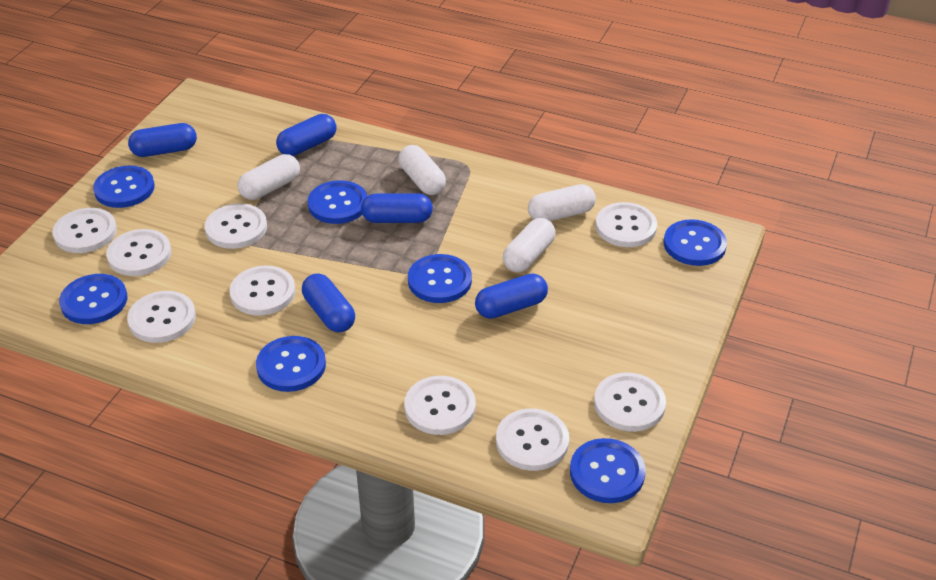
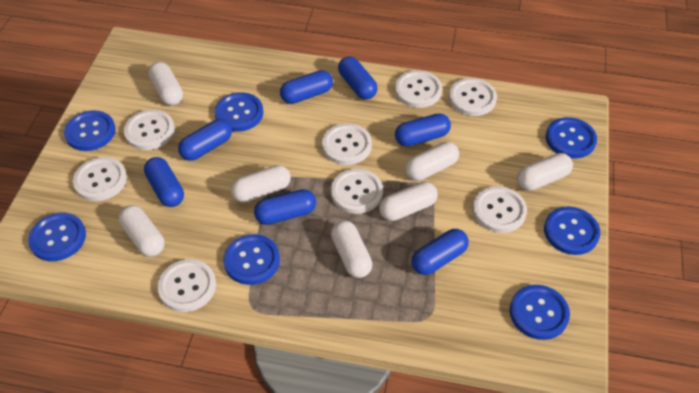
blue capsule: [128,123,197,157] [276,114,337,156] [302,273,355,332] [361,193,433,223] [475,274,548,319] = 5 -> [144,157,184,207] [178,119,232,161] [254,189,316,225] [280,70,333,104] [338,56,377,99] [395,113,451,146] [411,229,469,275] = 7
white button: [52,208,117,253] [106,229,171,276] [127,291,196,343] [205,203,267,249] [230,266,296,316] [404,376,476,435] [496,409,569,471] [594,373,666,432] [595,202,657,247] = 9 -> [73,157,127,201] [124,110,175,150] [157,259,216,312] [322,123,372,165] [331,169,383,214] [395,70,442,108] [449,78,497,116] [472,186,527,233] = 8
white capsule: [237,154,300,200] [399,145,446,195] [503,218,556,272] [528,184,596,221] = 4 -> [118,205,165,257] [148,62,183,106] [231,165,291,203] [331,221,372,278] [379,182,438,221] [405,142,459,181] [517,153,573,191] = 7

